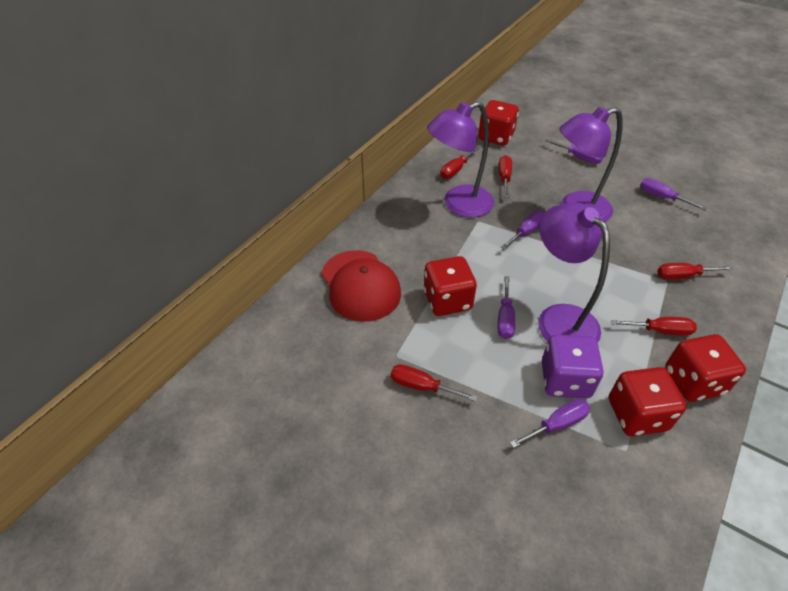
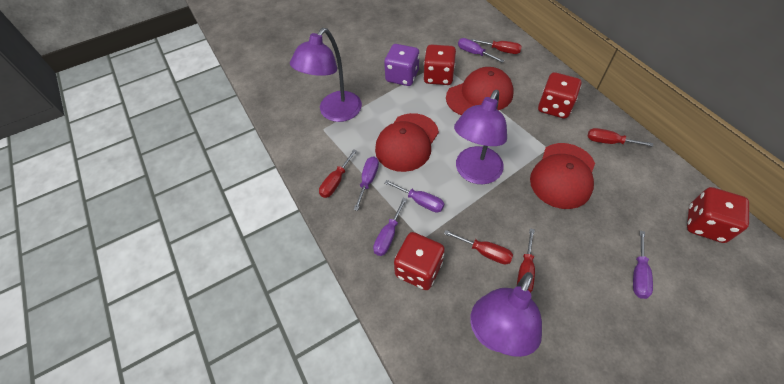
red cap: [321,250,401,322] = 1 -> [375,113,439,172] [446,67,514,115] [530,143,595,209] = 3

